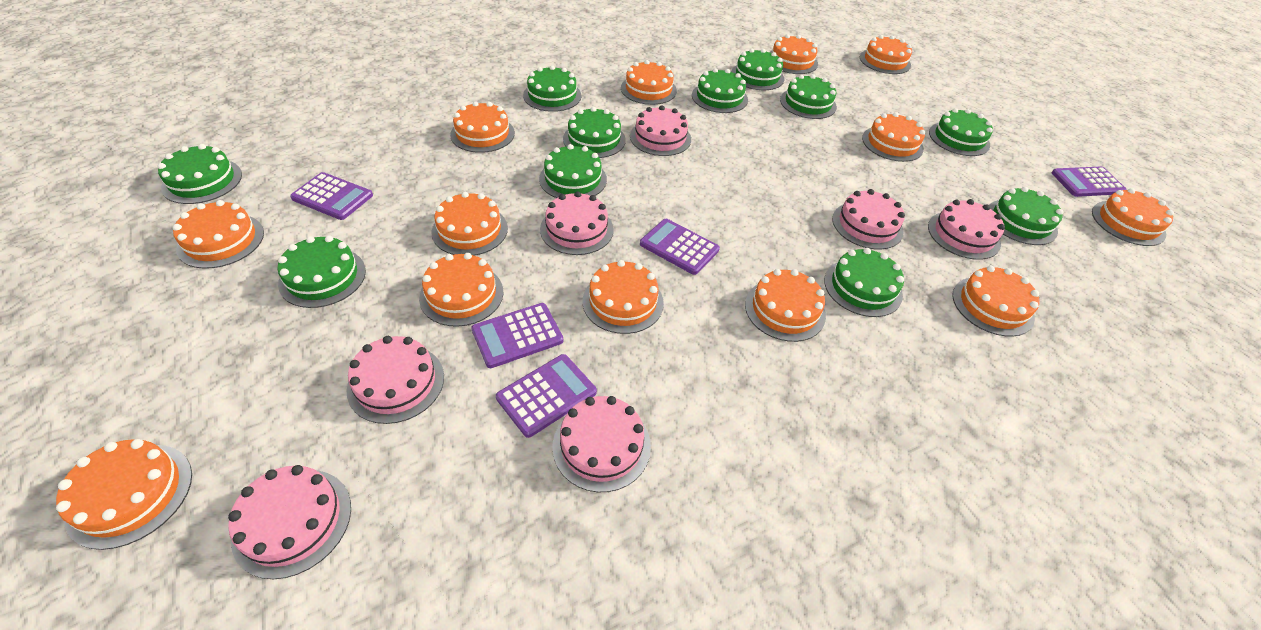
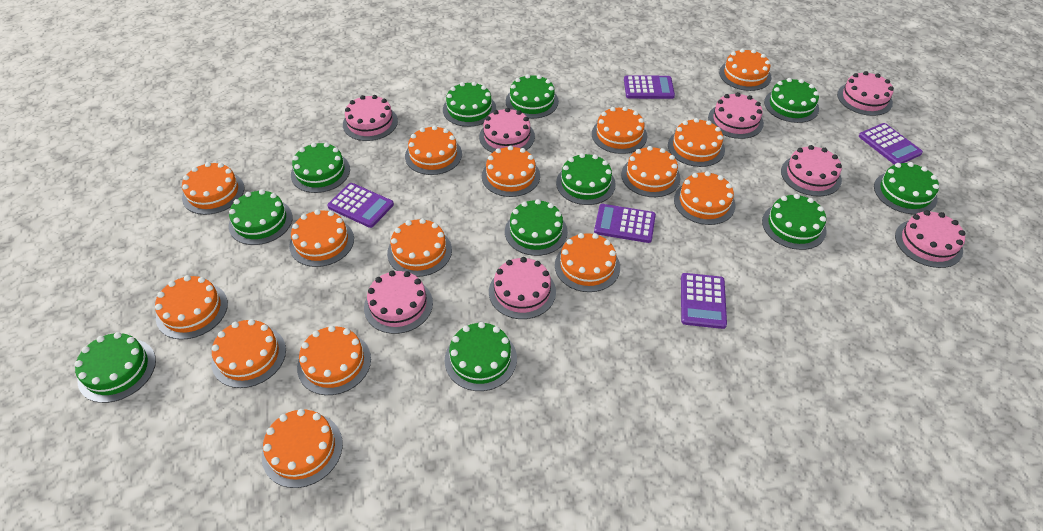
orange cake: [56,439,192,550] [172,200,264,269] [419,253,503,327] [431,192,508,256] [450,101,515,153] [582,260,664,334] [621,60,677,105] [745,269,826,342] [770,34,818,74] [860,35,912,74] [862,112,925,162] [952,266,1040,337] [1092,188,1174,246] = 13 -> [155,275,228,340] [182,162,244,215] [211,319,286,388] [262,409,343,488] [289,210,354,267] [297,326,371,395] [387,218,452,277] [405,125,462,175] [482,146,540,197] [555,233,620,292] [592,107,647,154] [621,146,680,197] [668,118,725,167] [674,171,736,225] [719,48,771,91] = 15
pink cake: [228,465,351,579] [347,336,444,424] [540,191,614,255] [552,396,651,492] [630,105,691,156] [832,189,905,250] [928,199,1005,260] = 7 -> [343,95,398,141] [364,270,433,334] [479,108,535,153] [489,257,556,319] [708,92,764,139] [781,145,842,196] [837,71,894,116] [895,210,965,268] = 8

